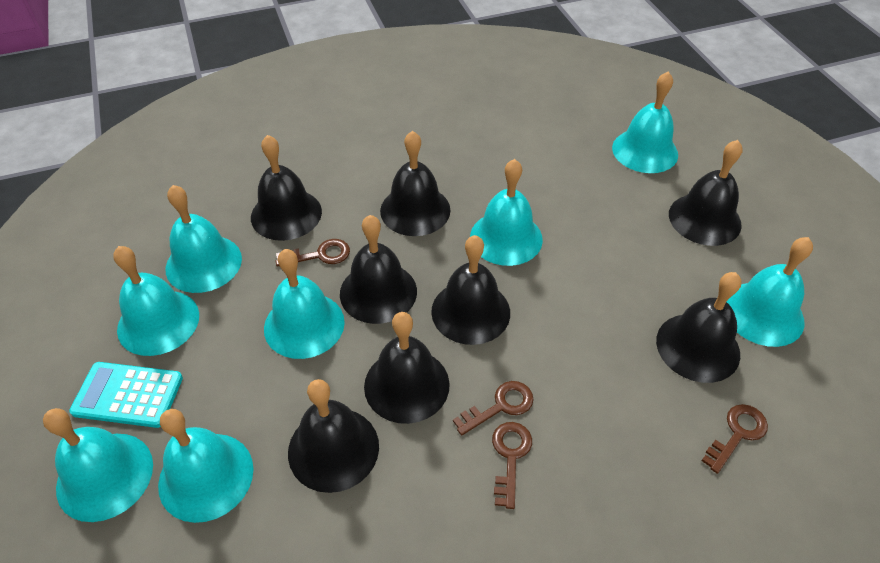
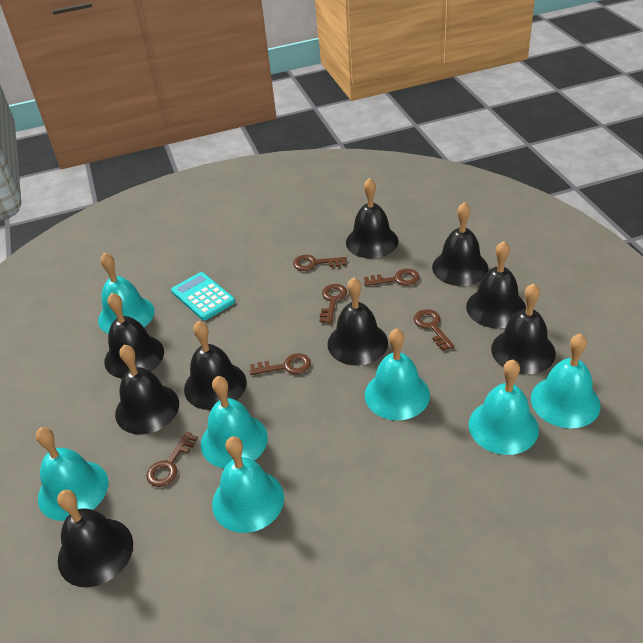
black bell: [251,135,322,241] [288,379,379,493] [340,215,417,324] [364,312,450,424] [380,131,451,236] [431,235,510,345] [656,272,741,383] [669,140,743,246] = 8 -> [57,490,133,587] [104,293,164,378] [115,345,179,434] [184,321,247,410] [328,277,388,366] [346,178,398,258] [432,202,488,286] [466,241,526,329] [491,283,556,374] = 9
brown key: [276,239,350,267] [453,381,534,436] [492,422,532,509] [702,404,768,474] = 4 -> [146,432,198,487] [249,353,311,375] [293,255,347,271] [320,284,347,324] [364,269,420,286] [414,309,455,351] = 6
turquoise bell: [43,408,153,522] [113,246,199,356] [158,409,254,523] [166,185,242,293] [264,249,345,359] [470,159,543,266] [612,72,678,173] [727,237,813,347] = 8 -> [36,427,108,521] [98,252,155,334] [201,376,268,468] [212,436,284,533] [365,328,430,420] [468,360,539,455] [531,334,601,428] = 7

